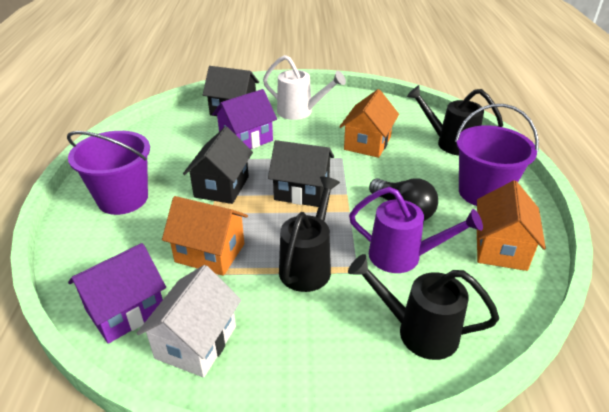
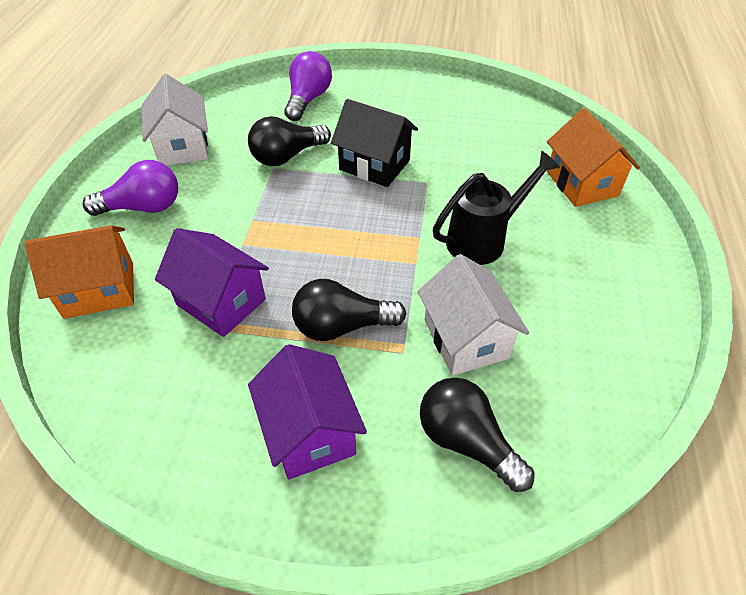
black house: [183,127,253,204] [203,66,259,116] [268,140,334,207] = 3 -> [331,99,418,187] = 1
black light bulb: [369,178,438,221] = 1 -> [248,116,331,166] [292,279,406,341] [420,378,535,492] = 3
black watering can: [279,176,340,292] [348,254,499,360] [407,85,503,155] = 3 -> [433,151,560,265] = 1
orange house: [162,196,248,276] [339,89,399,158] [477,181,546,271] = 3 -> [25,225,134,319] [547,108,640,207] = 2
purple bucket: [67,131,150,215] [455,104,539,206] = 2 -> none = 0
purple light bulb: none = 0 -> [83,160,178,216] [284,51,332,121] = 2
purple watering can: [349,187,483,273] = 1 -> none = 0
white house: [137,265,242,377] = 1 -> [142,74,208,166] [418,254,529,376] = 2
white watering can: [263,55,346,120] = 1 -> none = 0

